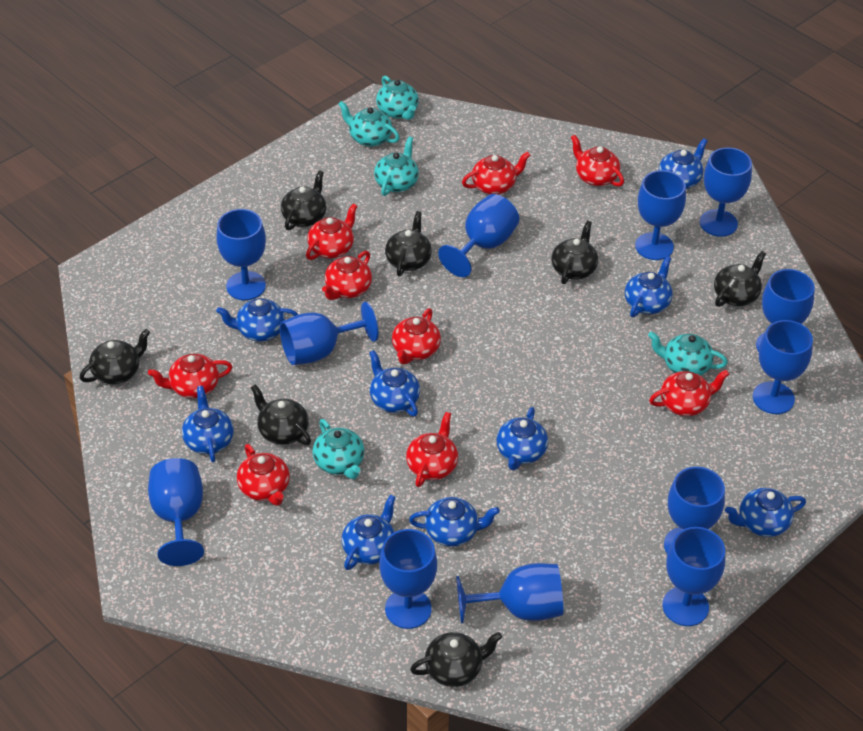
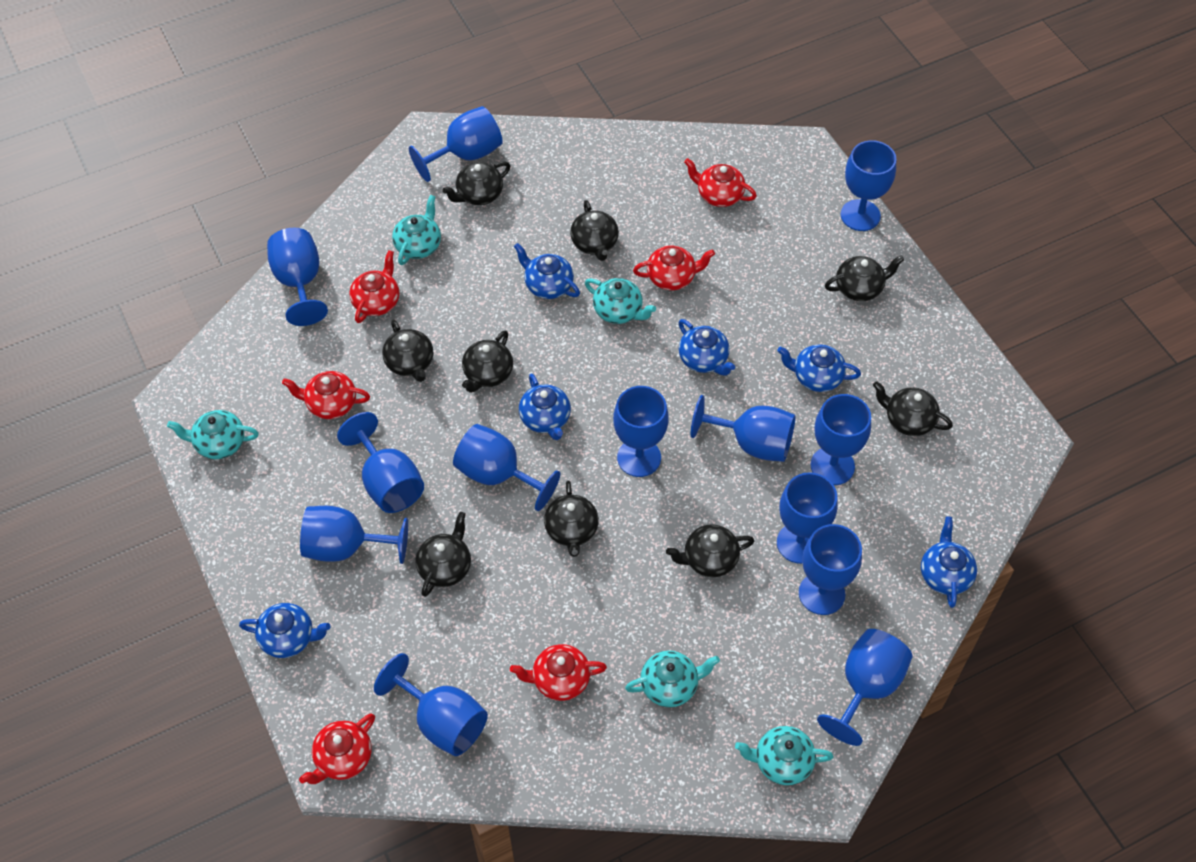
black teapot: [80,329,150,384] [251,385,311,445] [281,170,326,230] [385,211,432,276] [410,632,502,687] [552,221,598,284] [714,251,766,307] = 7 -> [382,320,433,382] [415,512,471,597] [442,162,510,205] [462,330,513,393] [544,480,599,557] [570,200,619,261] [666,524,754,577] [825,255,904,301] [873,381,953,436] = 9
blue goblet: [148,458,204,566] [216,209,266,300] [280,302,378,365] [379,529,437,629] [438,194,519,277] [456,563,563,623] [635,170,686,260] [662,527,725,626] [664,467,725,554] [700,147,752,237] [753,320,813,414] [756,269,815,352] = 12 -> [267,228,328,326] [300,506,408,564] [337,412,424,513] [374,653,488,756] [409,106,503,182] [453,424,560,511] [613,386,669,477] [691,395,796,462] [777,472,838,564] [799,524,862,615] [811,394,871,485] [817,629,913,746] [841,140,896,231] = 13
blue teapot: [182,386,234,462] [216,298,298,342] [342,495,396,570] [369,350,420,416] [409,497,500,547] [496,407,548,470] [625,256,673,317] [659,138,707,189] [725,488,806,537] = 9 -> [239,603,331,658] [514,243,580,299] [519,374,571,440] [679,319,735,376] [777,344,861,392] [921,517,977,608] = 6
red teapot: [148,354,232,398] [237,444,290,506] [306,204,357,260] [322,251,372,300] [392,308,441,365] [406,412,458,487] [462,151,530,195] [571,135,624,187] [649,370,729,416] = 9 -> [282,371,370,419] [299,713,375,784] [349,250,399,323] [510,644,607,701] [633,246,715,290] [684,158,757,207] = 6

